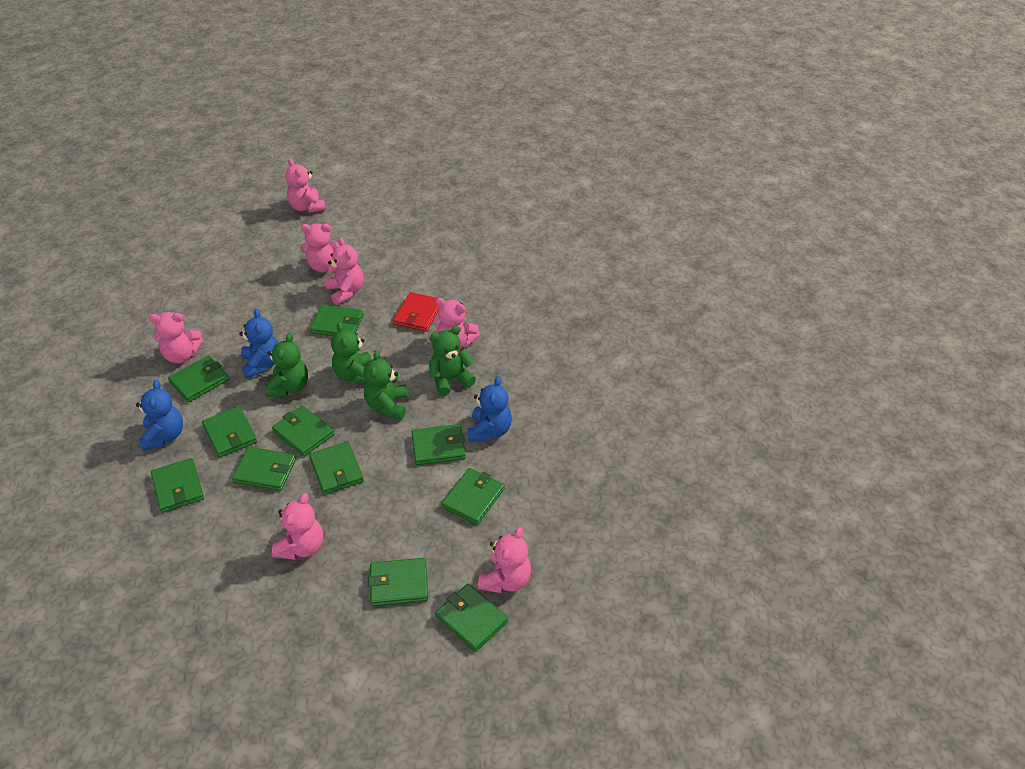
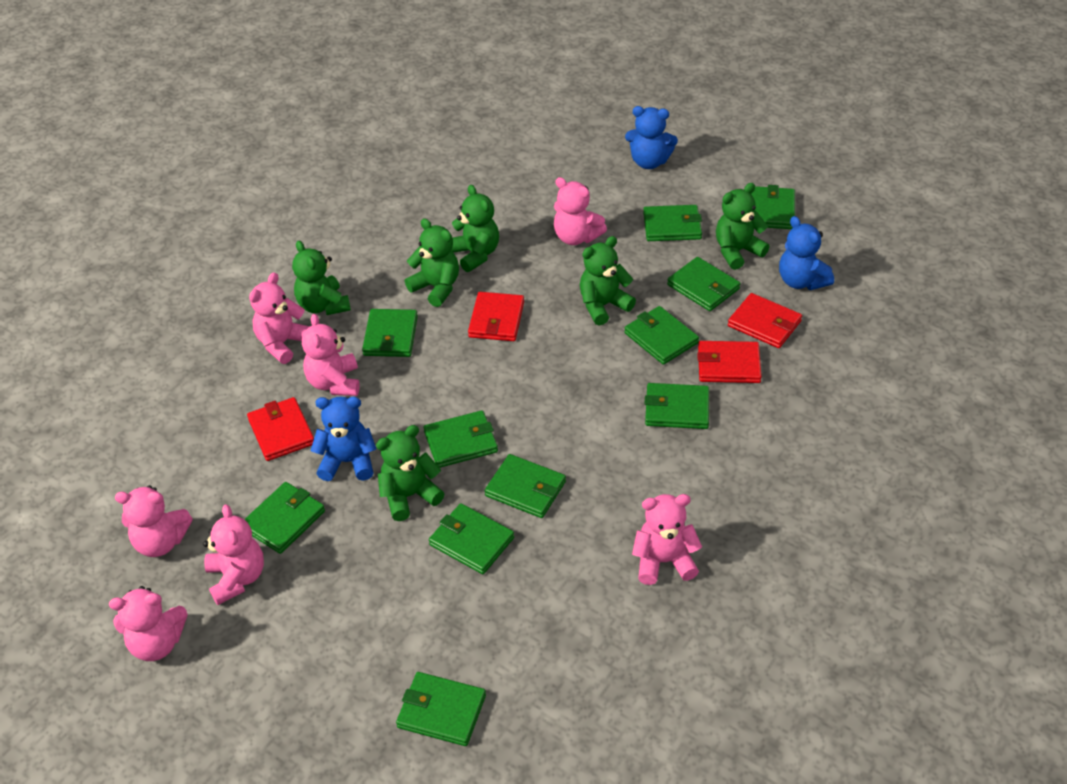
green teddy bear: [265,333,308,397] [331,322,372,384] [364,350,408,420] [429,326,476,396] = 4 -> [292,241,351,315] [376,425,445,521] [405,218,459,307] [451,185,499,272] [580,236,636,326] [716,183,770,270] = 6
red wallet: [393,292,439,332] = 1 -> [247,397,314,461] [468,292,524,341] [697,341,762,383] [728,293,802,348] = 4

